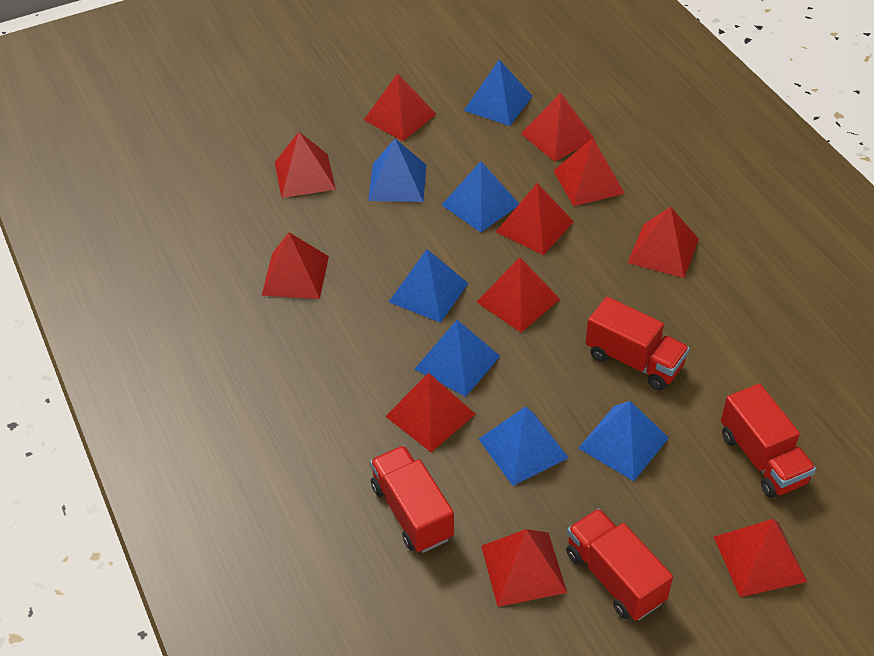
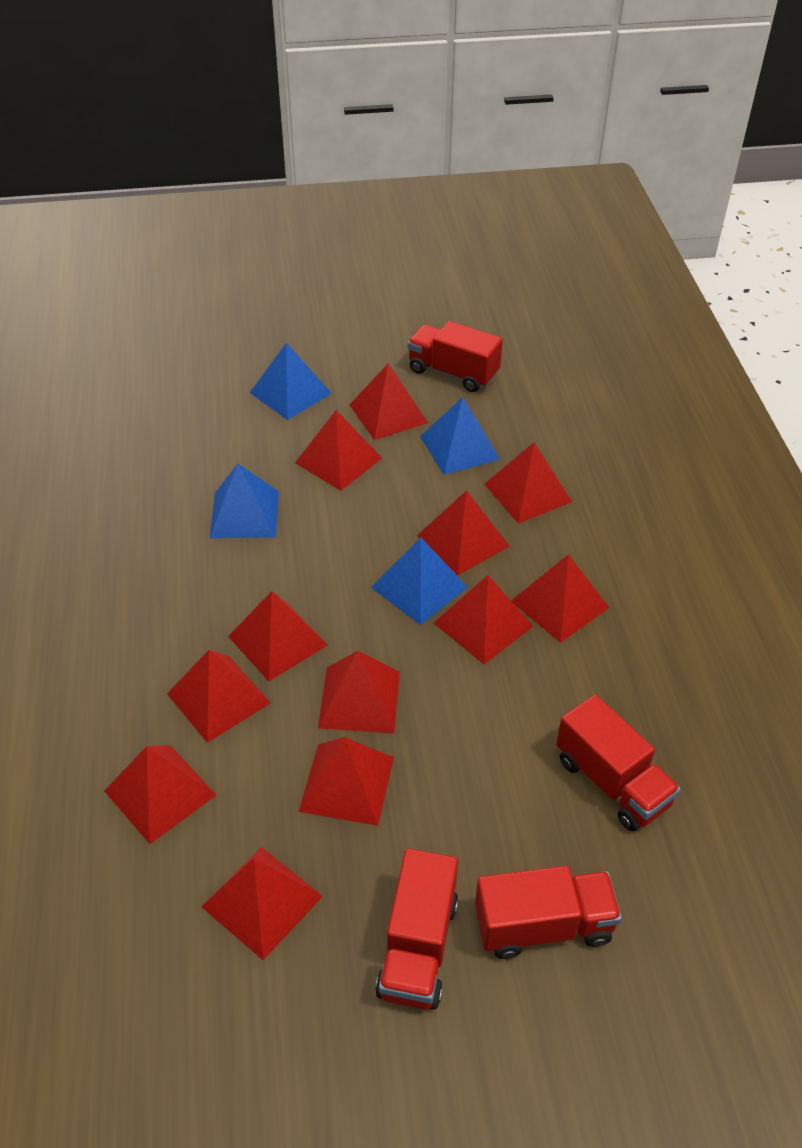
blue pyramid: [368,139,426,202] [389,249,469,323] [415,320,500,397] [442,161,519,232] [464,59,532,126] [479,406,569,486] [578,401,669,481] = 7 -> [210,464,279,538] [250,343,332,420] [371,537,468,625] [420,397,501,475] = 4
red pyramid: [262,232,329,299] [275,132,336,198] [364,73,436,141] [385,373,475,452] [477,257,560,332] [481,529,567,607] [496,183,574,255] [521,93,595,162] [553,138,625,206] [628,207,699,278] [714,519,807,597] = 11 -> [104,745,216,844] [167,650,271,743] [201,847,323,960] [228,591,328,682] [295,410,382,491] [299,737,394,826] [318,651,400,733] [350,363,428,440] [417,490,510,575] [434,575,533,664] [484,443,572,524] [511,554,609,643] = 12

